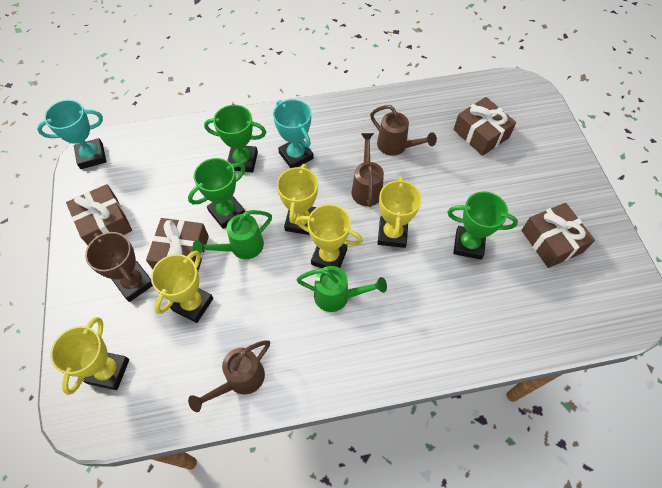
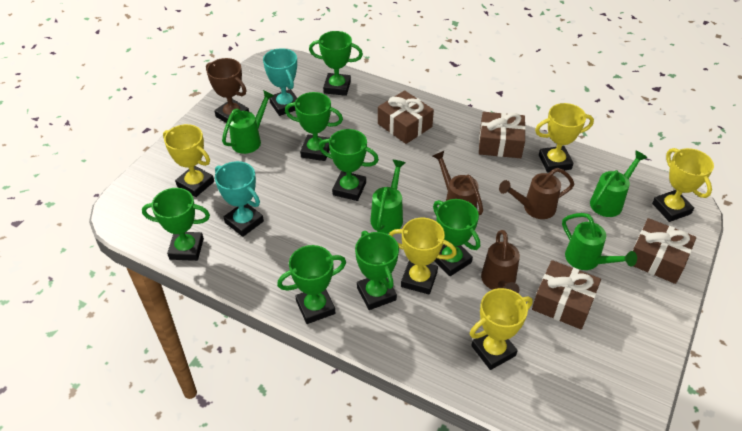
green trophy: [188,158,245,229] [204,105,266,172] [447,191,518,260] = 3 -> [142,188,210,261] [277,245,346,324] [285,92,343,161] [309,31,363,96] [319,129,379,201] [355,231,399,310] [433,199,480,276] = 7
green watering can: [193,210,272,259] [297,266,387,312] = 2 -> [222,90,274,154] [370,160,406,234] [562,213,637,270] [590,150,647,217] = 4

